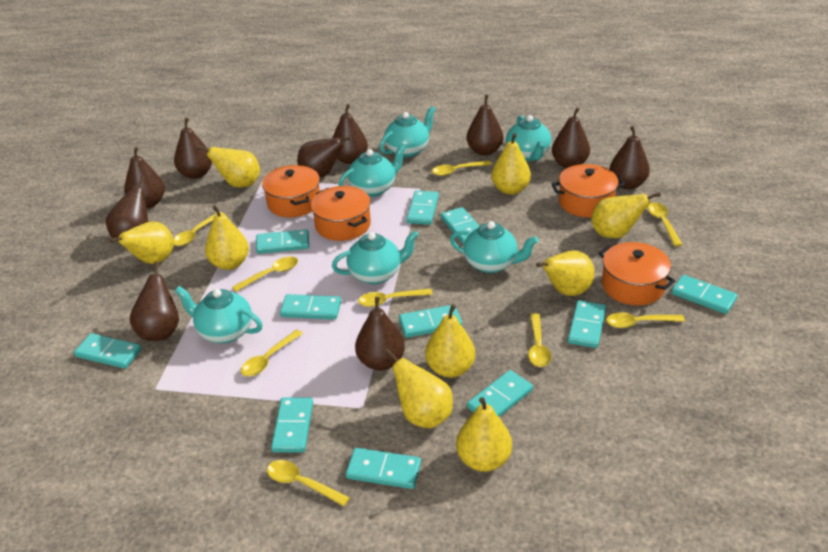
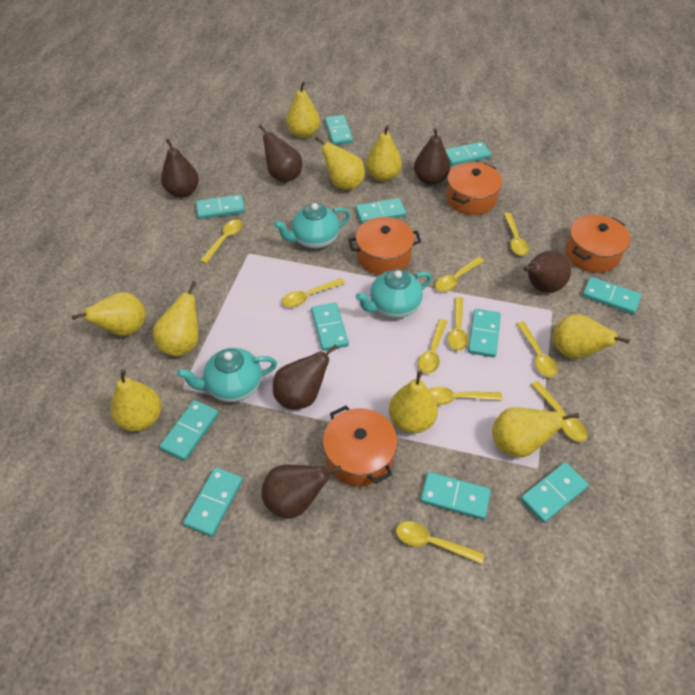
brown pear: [106,176,148,241] [124,147,165,208] [130,261,179,341] [174,118,212,179] [297,137,351,177] [333,104,368,164] [355,297,405,371] [467,95,503,155] [552,107,590,168] [609,126,650,189] = 10 -> [161,139,199,198] [259,124,302,183] [262,465,342,518] [273,344,338,410] [414,128,450,185] [524,251,571,293] = 6
turquoise teapot: [175,286,262,343] [332,231,419,284] [339,144,406,197] [379,106,436,157] [450,221,539,273] [506,115,552,161] = 6 -> [177,348,277,402] [274,203,351,249] [355,269,432,318] = 3
yellow spoon: [173,211,224,246] [232,257,298,292] [241,329,303,376] [267,460,350,506] [358,288,433,307] [432,160,492,176] [528,313,551,367] [606,312,685,328] [648,202,683,246] = 9 -> [200,220,243,264] [282,278,345,307] [396,521,484,564] [418,319,448,374] [429,387,502,405] [435,257,484,292] [448,297,468,351] [504,213,529,256] [516,321,558,377] [531,381,588,442] = 10

